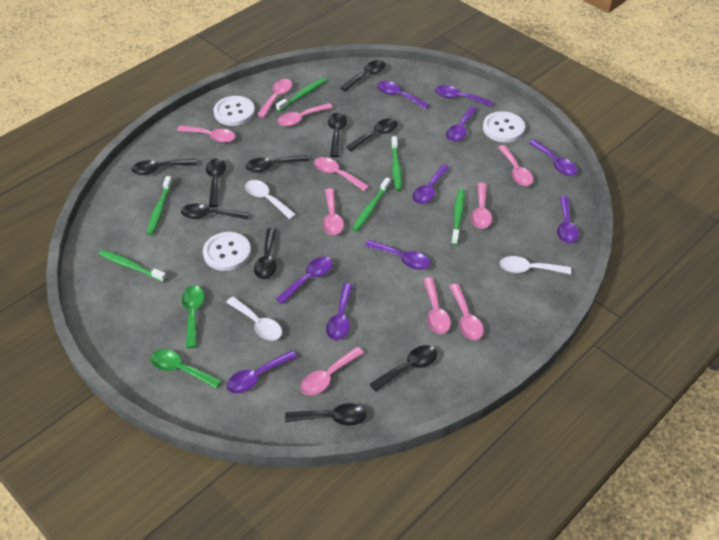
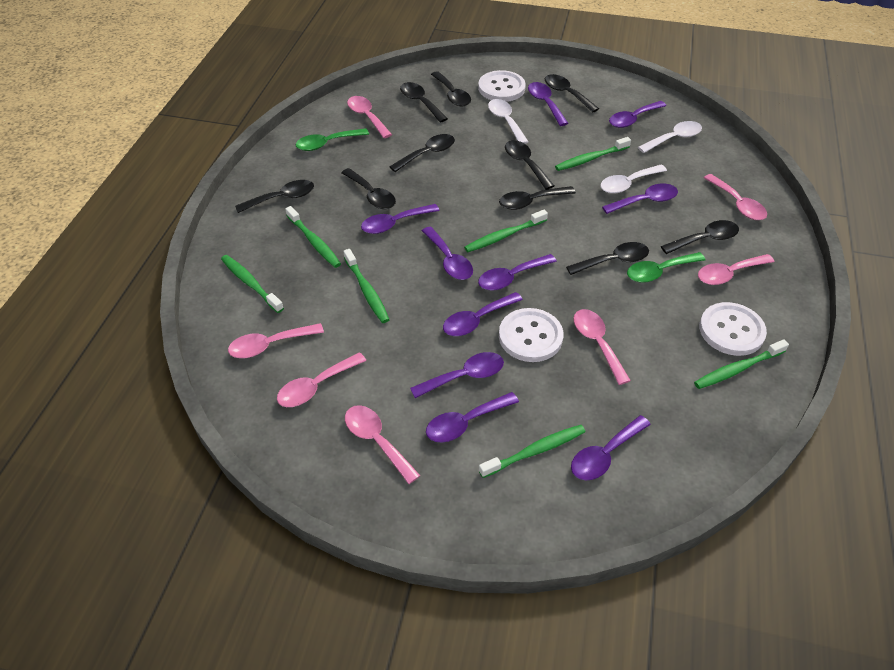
green toothbrush: [99,250,167,282] [147,176,173,235] [276,78,327,112] [352,177,391,232] [391,136,402,191] [451,189,465,245] = 6 -> [221,255,284,313] [285,206,341,268] [343,249,390,323] [464,210,548,252] [479,425,585,478] [555,137,631,171] [694,339,789,389] = 7
pink spoon: [177,125,235,143] [257,79,292,118] [277,103,333,127] [300,347,364,395] [314,157,369,191] [323,188,344,235] [423,277,451,334] [449,284,484,340] [471,183,492,229] [498,145,533,186] = 10 -> [228,323,324,358] [277,352,366,407] [345,405,420,484] [347,96,392,138] [573,309,631,385] [698,254,775,285] [704,174,767,220] = 7

